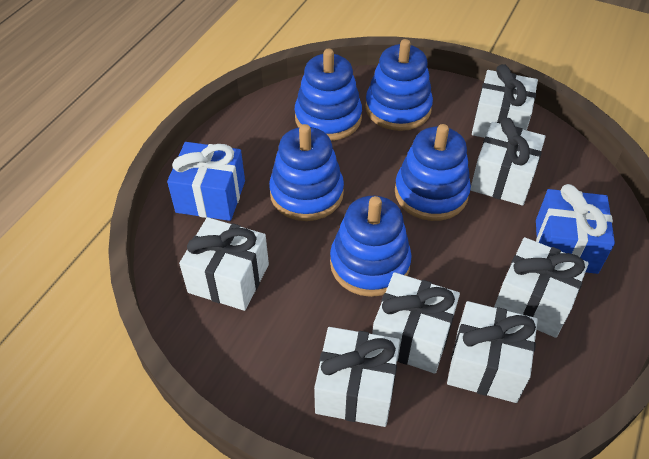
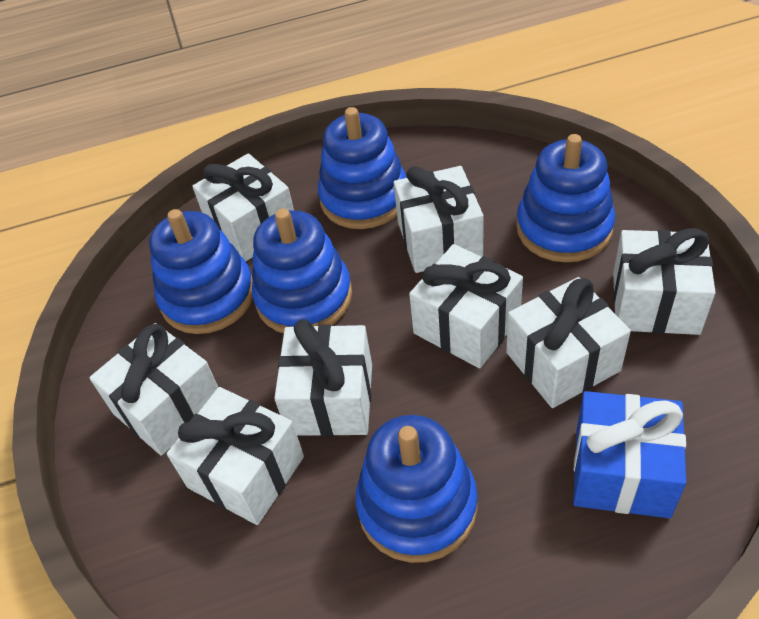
blue gift: [167,142,245,221] [536,184,615,274] = 2 -> [573,391,686,518] = 1
white gift: [179,217,269,311] [314,327,400,427] [372,272,460,374] [447,301,538,403] [470,118,545,205] [472,64,538,138] [494,237,589,338] = 7 -> [89,323,218,455] [167,387,304,525] [192,153,294,261] [274,319,372,436] [394,166,483,273] [409,244,523,368] [506,277,631,408] [613,228,716,335] = 8

